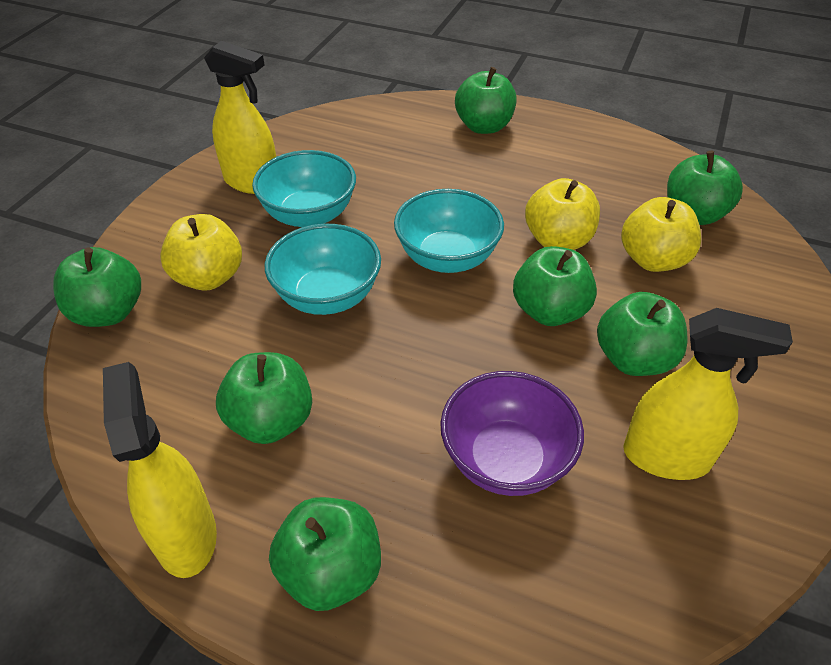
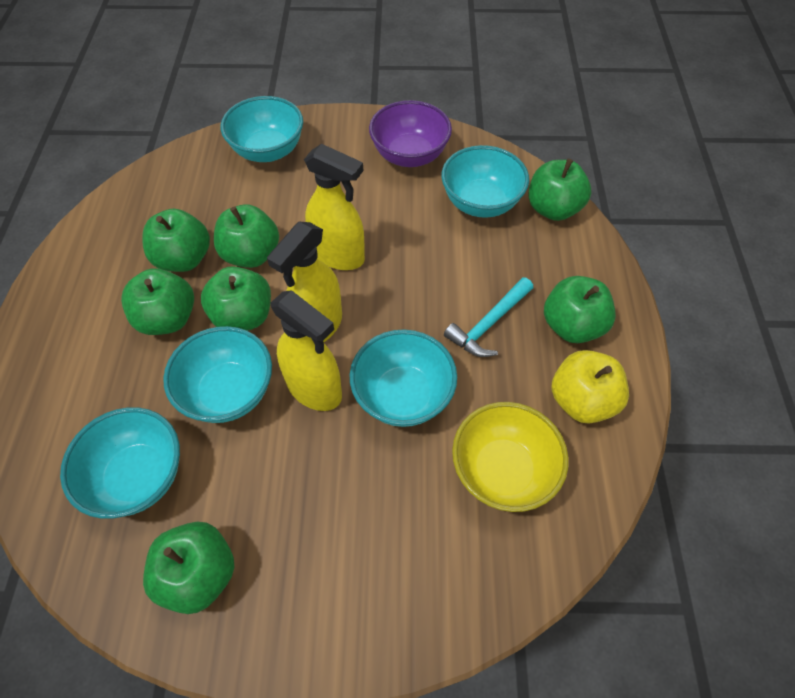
turquoise bowl: [252,150,356,227] [265,224,381,315] [394,189,504,273] = 3 -> [60,407,180,519] [163,326,272,423] [221,96,303,162] [350,329,457,427] [441,145,529,218] = 5
turquoise hammer: none = 0 -> [444,277,533,357] = 1
yellow apple: [160,214,242,291] [525,178,600,250] [621,197,701,272] = 3 -> [551,350,629,423] = 1
yellow bowl: none = 0 -> [452,402,569,512] = 1

